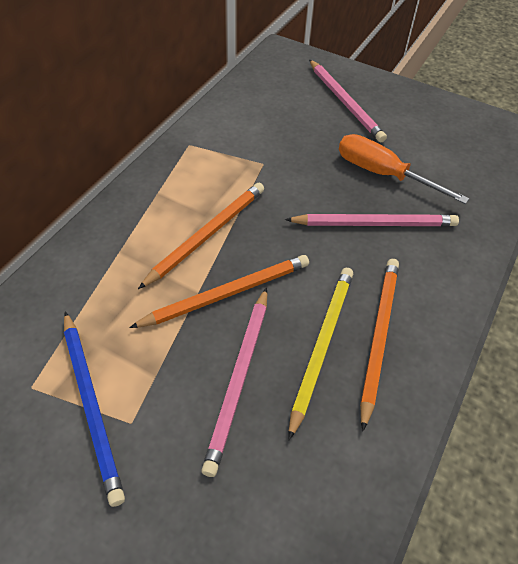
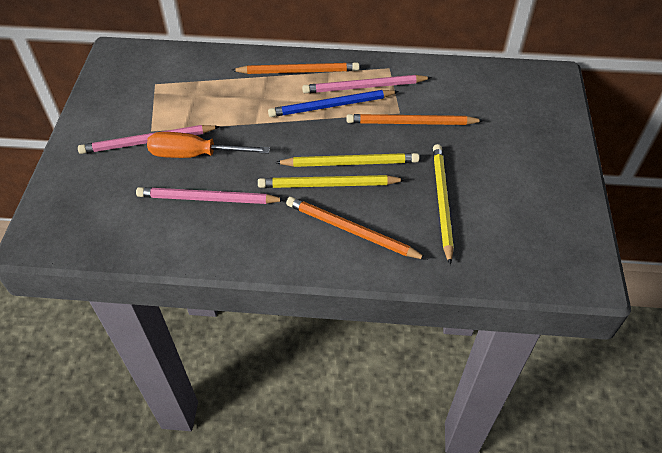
yellow pencil: [288,268,353,440] = 1 -> [258,175,406,188] [275,153,419,167] [433,144,454,265] = 3

